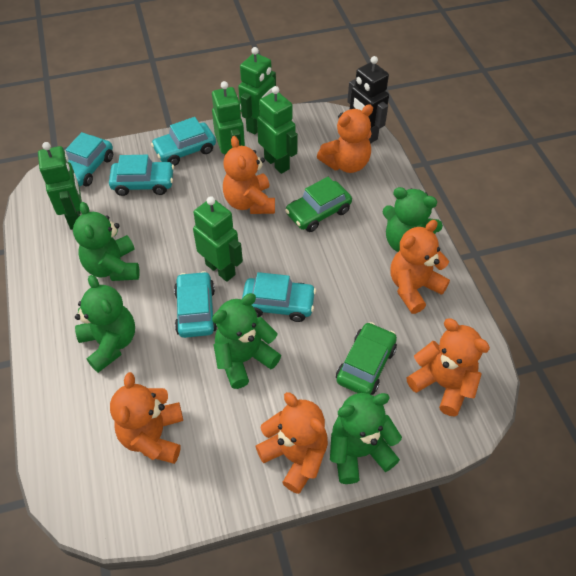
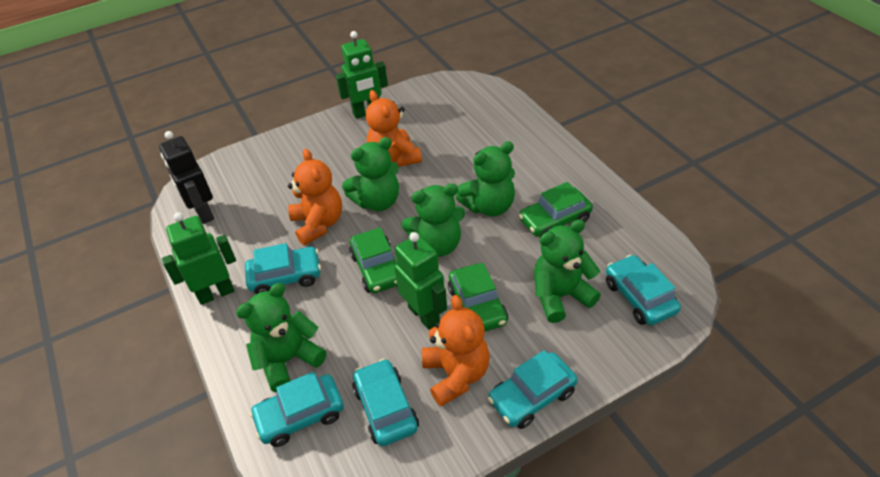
green car: [285,177,352,232] [336,322,397,395] = 2 -> [349,227,397,293] [448,263,508,332] [519,182,593,237] = 3
green robot: [38,142,82,230] [193,196,243,282] [212,81,245,156] [238,47,276,135] [257,86,298,174] = 5 -> [162,212,236,305] [336,31,388,119] [394,232,447,330] = 3
orange teddy bear: [110,372,183,464] [223,136,275,214] [255,392,328,494] [317,104,373,173] [390,220,450,314] [407,319,490,416] = 6 -> [288,149,342,246] [366,90,422,167] [422,295,490,407] = 3

